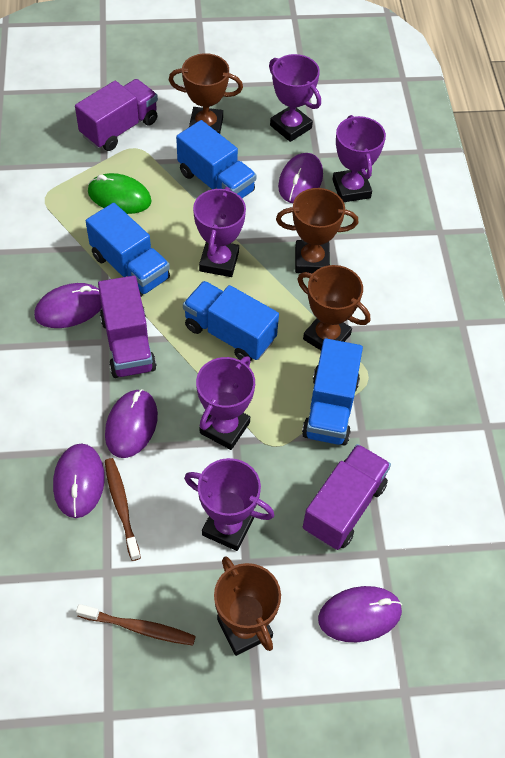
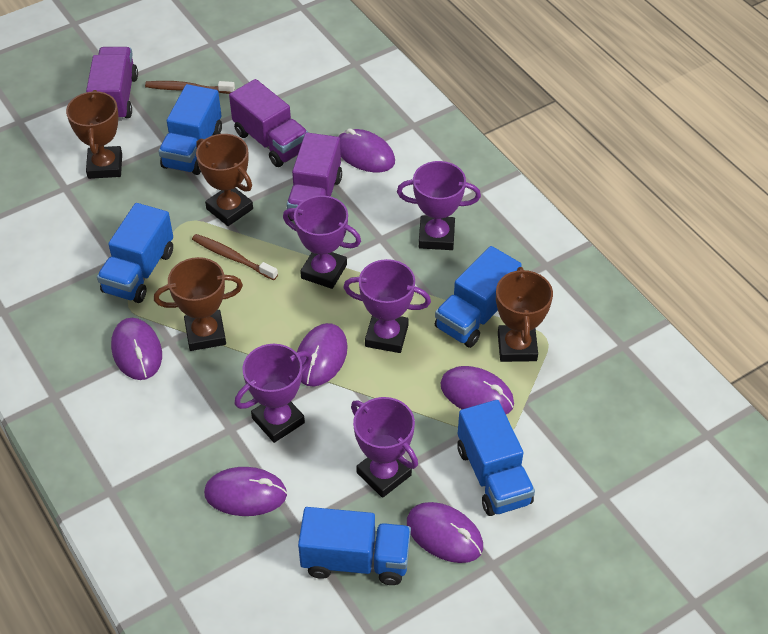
blue truck: [86,203,170,297] [176,120,257,198] [183,281,279,361] [302,338,363,445] = 4 -> [97,203,173,303] [158,84,222,175] [298,507,411,585] [435,246,522,348] [457,400,535,516] = 5
green mouse: [88,173,152,214] = 1 -> none = 0
purple mouse: [34,283,102,328] [53,443,105,518] [105,389,158,458] [278,153,323,203] [318,586,402,642] = 5 -> [111,318,162,380] [204,467,287,516] [297,323,348,387] [338,128,395,173] [407,502,483,563] [440,366,514,414] = 6

